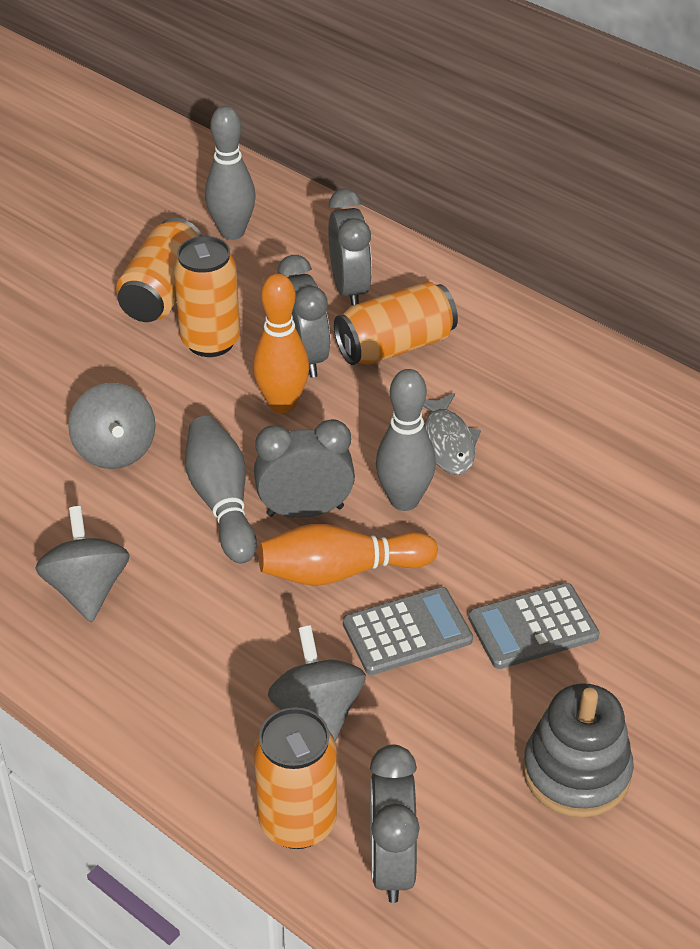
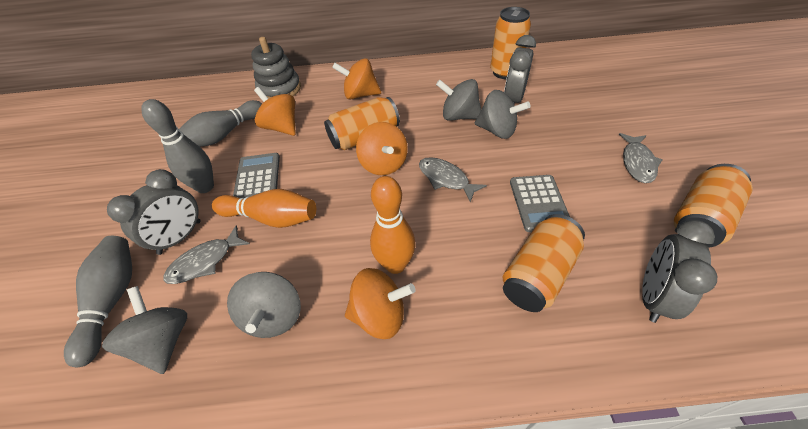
grey clock: [254,419,355,518] [278,255,330,378] [328,189,372,305] [370,744,420,903] = 4 -> [107,169,200,255] [504,35,536,104] [642,220,717,323] = 3
grey fish: [423,393,481,475] = 1 -> [163,226,250,284] [419,157,487,202] [619,133,662,183] = 3
grey spinning top: [35,506,130,622] [68,383,156,469] [268,625,366,742] = 3 -> [102,286,187,374] [227,272,301,338] [436,79,481,121] [475,90,530,139] = 4
orange spinning top: none = 0 -> [254,87,296,136] [332,58,381,99] [345,268,415,339] [356,122,408,175] = 4

